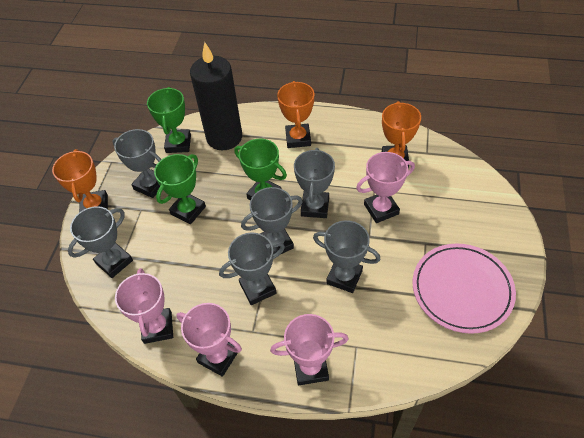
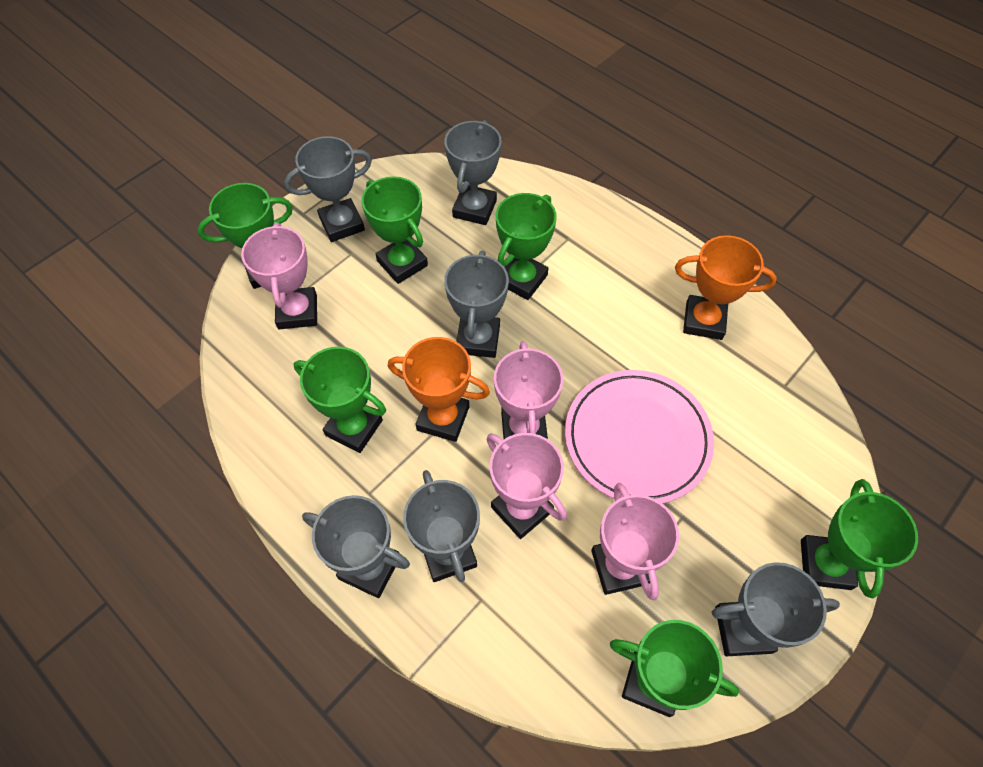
black candle: [190,42,242,150] = 1 -> none = 0
green trophy: [147,87,191,153] [154,154,206,224] [234,139,287,200] = 3 -> [197,183,293,289] [293,346,386,453] [361,176,428,284] [496,193,557,300] [610,620,740,717] [801,479,918,598] = 6
orange trophy: [52,149,108,212] [277,81,314,148] [382,101,421,169] = 3 -> [388,337,490,442] [675,235,777,340] = 2

